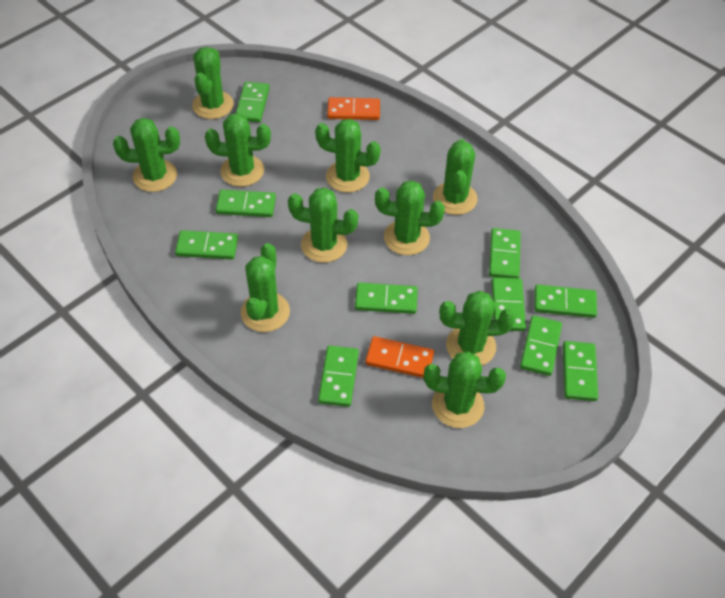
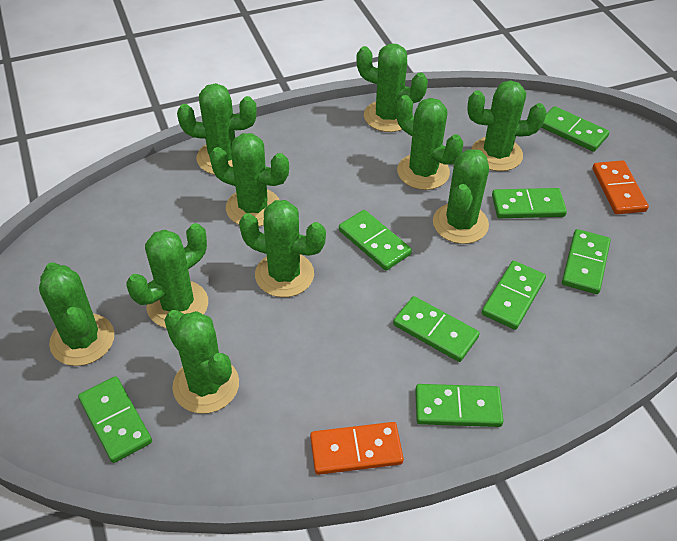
green domino: [175,230,238,259] [216,190,276,217] [236,82,270,123] [318,345,359,407] [355,282,418,314] [489,228,521,278] [491,277,526,331] [520,315,562,376] [534,284,597,318] [563,341,598,401] = 10 -> [78,376,152,463] [339,210,412,271] [393,296,480,362] [415,384,503,427] [482,261,546,330] [492,188,567,218] [541,106,609,152] [562,229,611,294] = 8

